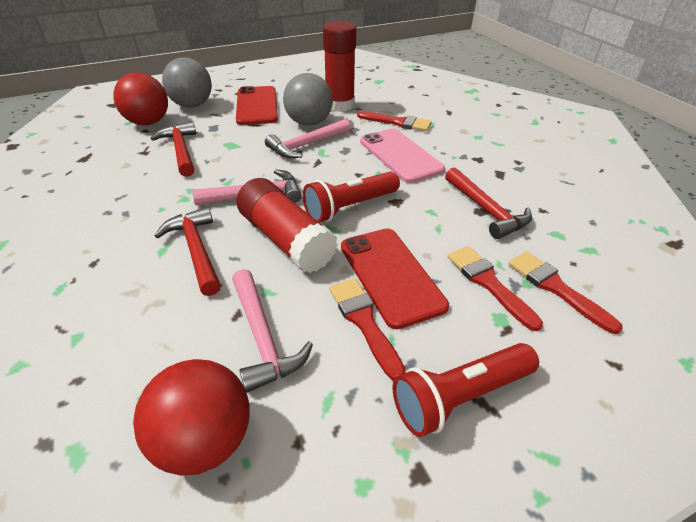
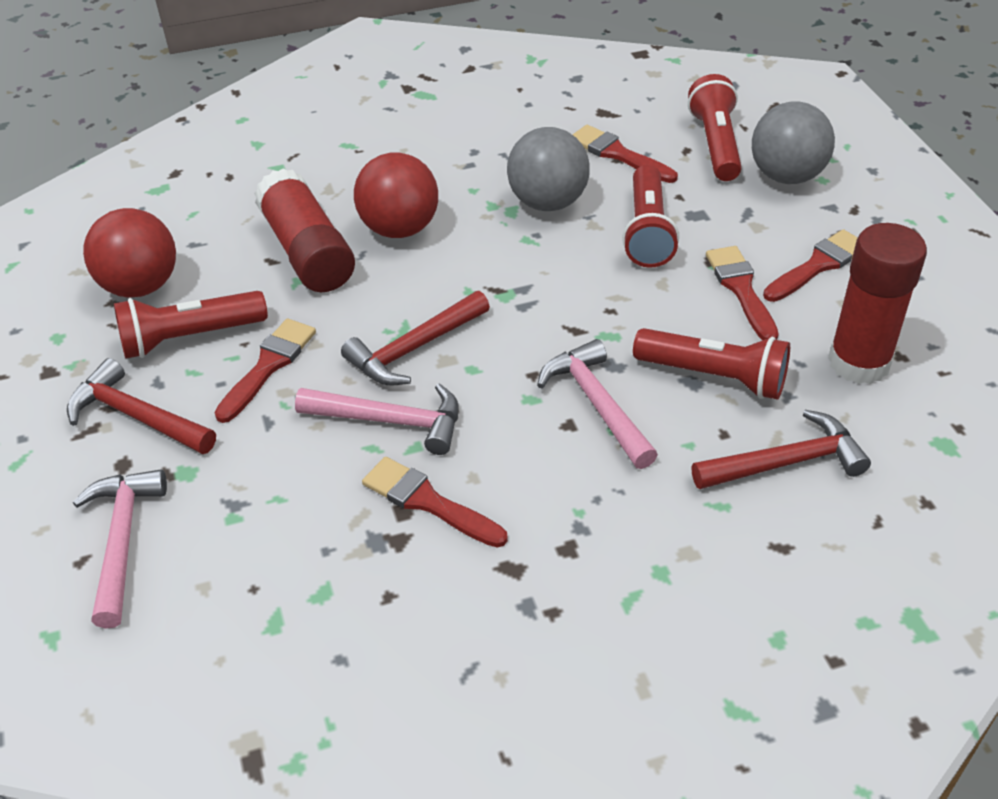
pink phone: [360,128,445,183] = 1 -> none = 0
red brush: [329,278,405,381] [357,111,432,131] [448,246,543,331] [509,251,623,334] = 4 -> [214,319,316,423] [362,457,508,547] [572,125,678,183] [706,246,779,340] [763,229,858,302] = 5
red flashlight: [303,172,400,223] [393,343,539,437] = 2 -> [114,291,268,359] [622,165,679,268] [633,328,790,400] [688,74,742,181] = 4
red phone: [236,86,278,125] [341,228,449,329] = 2 -> none = 0

